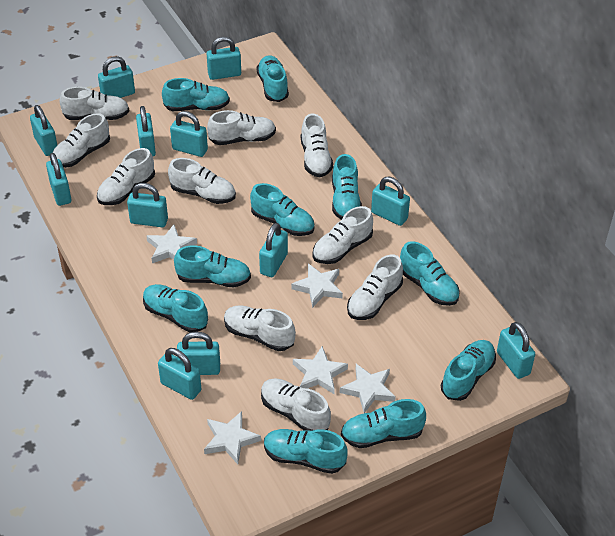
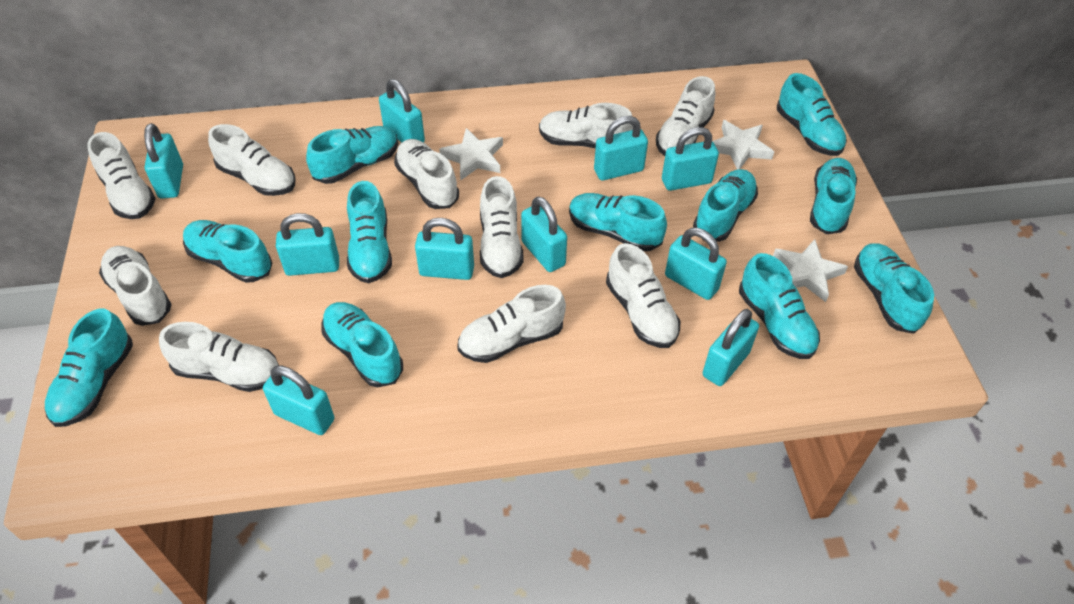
turquoise padlock: [30,105,57,156] [46,153,72,206] [98,56,135,98] [127,183,168,227] [136,106,156,156] [158,348,201,400] [170,111,208,157] [177,331,220,375] [207,37,241,80] [259,223,288,277] [371,177,410,226] [497,322,535,379] = 12 -> [144,123,183,199] [263,366,335,435] [276,213,339,276] [379,79,425,143] [415,218,474,280] [521,197,567,272] [594,116,648,180] [662,127,719,191] [665,228,727,300] [703,309,759,386] = 10
turquoise shoe: [143,284,208,333] [162,78,230,111] [174,245,251,287] [250,183,315,236] [256,55,289,102] [264,429,348,474] [332,154,362,220] [341,399,426,448] [400,241,460,306] [441,340,496,401] = 10 -> [45,309,133,427] [183,220,272,283] [306,126,398,184] [321,302,403,387] [347,181,392,283] [569,193,667,252] [693,169,758,242] [739,253,820,359] [777,73,847,156] [810,158,857,234] [854,243,934,334] = 11
white star: [146,224,197,263] [204,411,261,464] [291,264,343,308] [293,346,348,394] [340,364,396,413] = 5 -> [439,128,503,180] [713,120,774,170] [773,239,848,302] = 3

